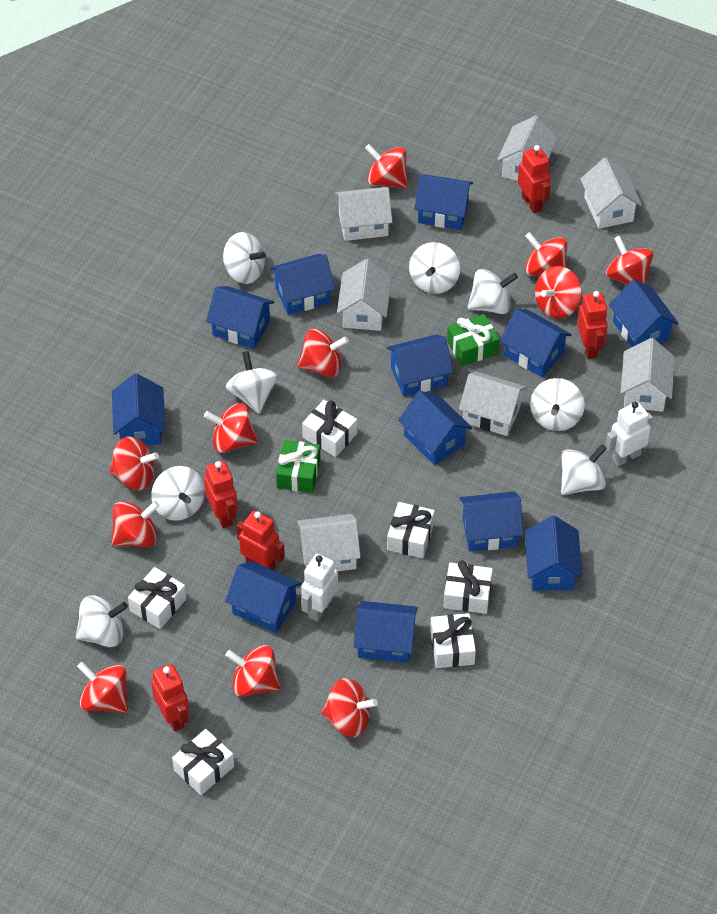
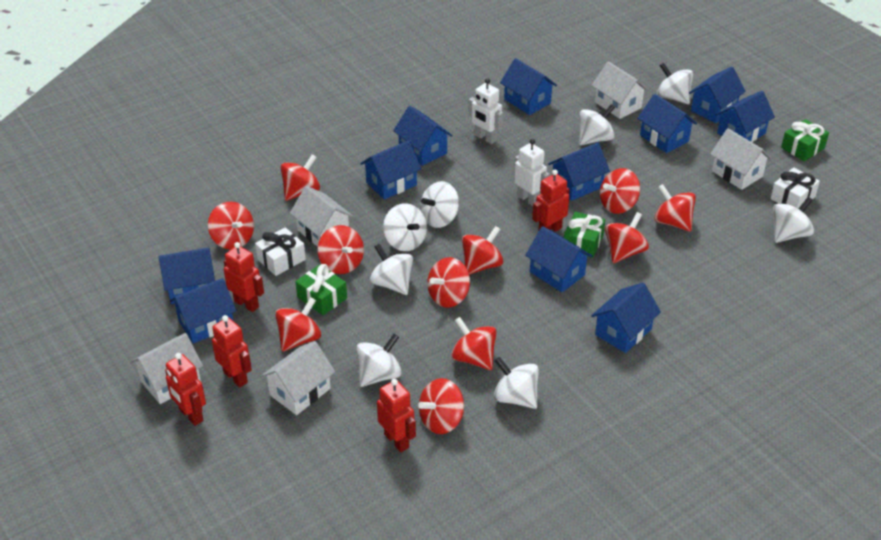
blue house: [112,373,165,446] [206,286,274,349] [225,561,301,633] [270,254,335,315] [354,601,418,663] [387,335,453,397] [398,391,472,465] [414,174,473,230] [459,492,523,551] [500,309,572,377] [525,515,582,591] [609,280,679,347] = 12 -> [159,248,215,304] [170,278,236,344] [361,140,421,200] [393,106,453,166] [500,58,557,115] [525,226,592,292] [548,142,610,201] [591,283,661,353] [637,94,697,153] [689,66,746,123] [715,91,775,142] = 11
green gift: [276,440,320,493] [447,314,499,366] = 2 -> [295,264,347,315] [564,212,605,258] [781,119,829,161] = 3
white gift: [128,567,186,629] [172,729,234,795] [302,400,357,457] [387,502,435,558] [430,613,476,668] [444,560,493,614] = 6 -> [255,227,306,276] [770,167,820,209] = 2
white house: [297,514,361,571] [335,187,392,241] [337,259,392,331] [459,371,527,436] [497,115,557,181] [580,157,642,229] [620,338,675,412] = 7 -> [131,333,203,404] [261,341,335,415] [290,186,354,247] [592,61,649,119] [710,128,772,190] = 5

